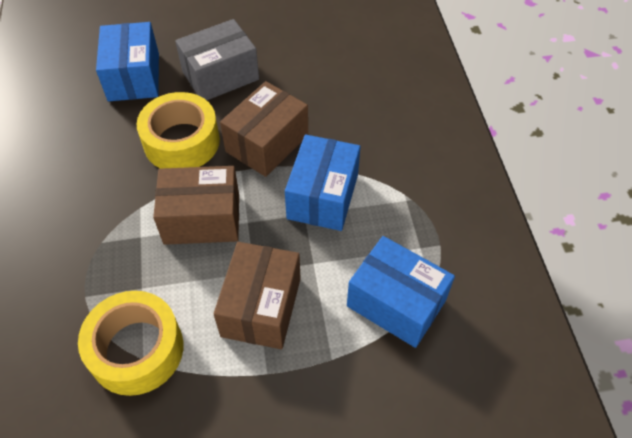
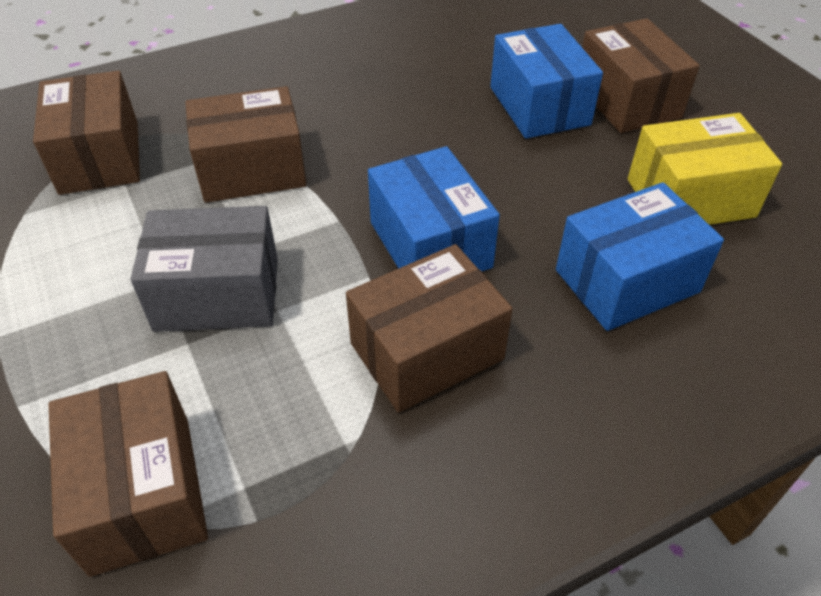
brown box: [153,166,239,245] [213,242,301,349] [220,81,308,177] = 3 -> [33,71,140,195] [49,371,208,577] [185,86,307,203] [346,244,513,413] [582,18,700,133] = 5
yellow box: none = 0 -> [628,113,782,225] = 1
yellow tape: [78,291,184,396] [137,92,220,169] = 2 -> none = 0

